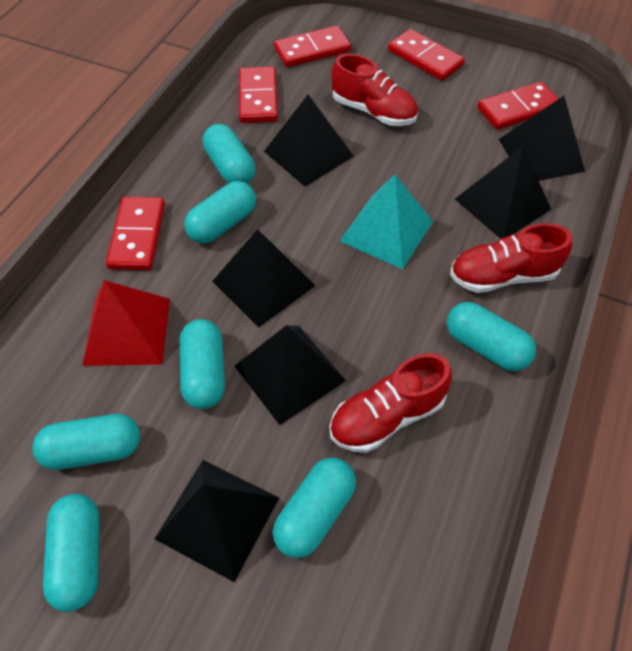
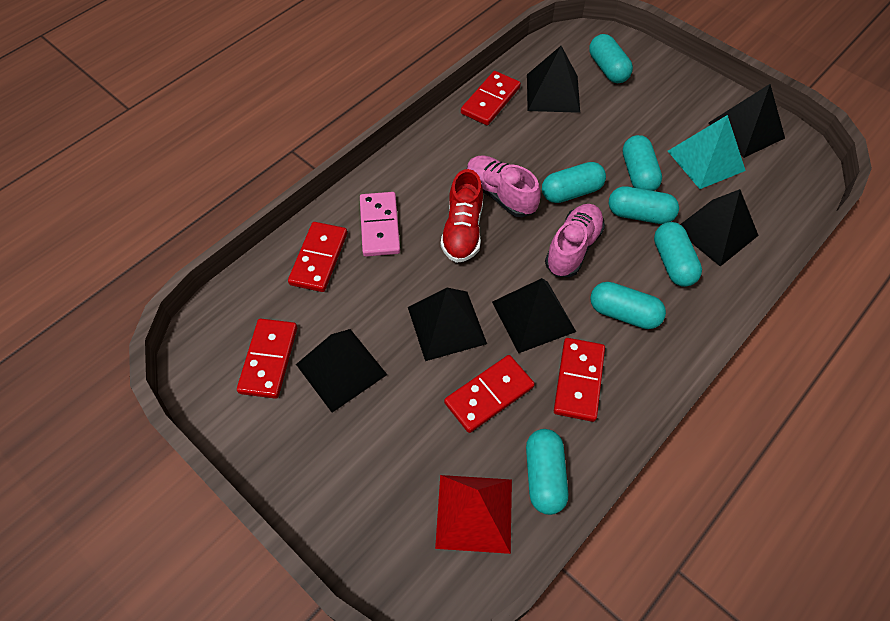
pink domino: none = 0 -> [360,192,400,257] = 1
pink shoe: none = 0 -> [467,155,541,217] [545,204,605,277] = 2
red shoe: [329,353,452,453] [331,54,418,126] [450,223,572,293] = 3 -> [441,169,483,263] = 1

